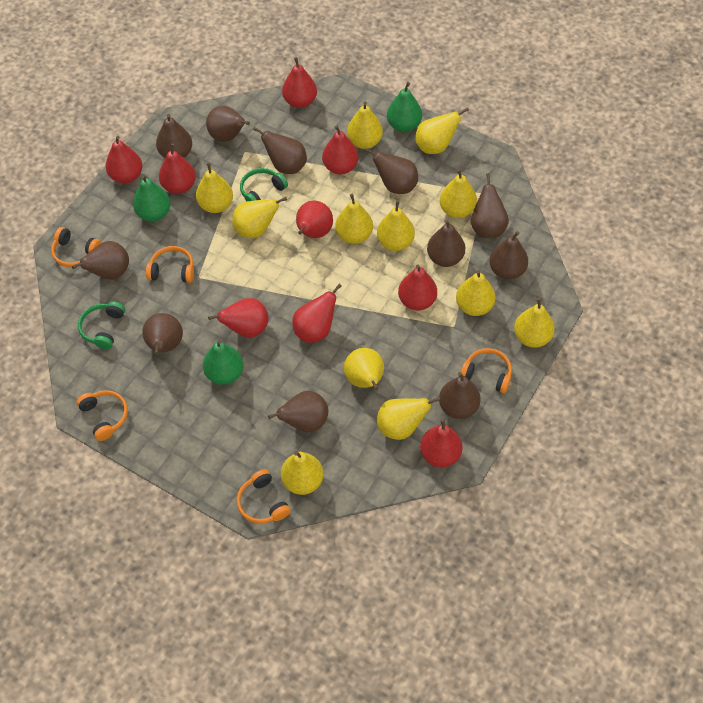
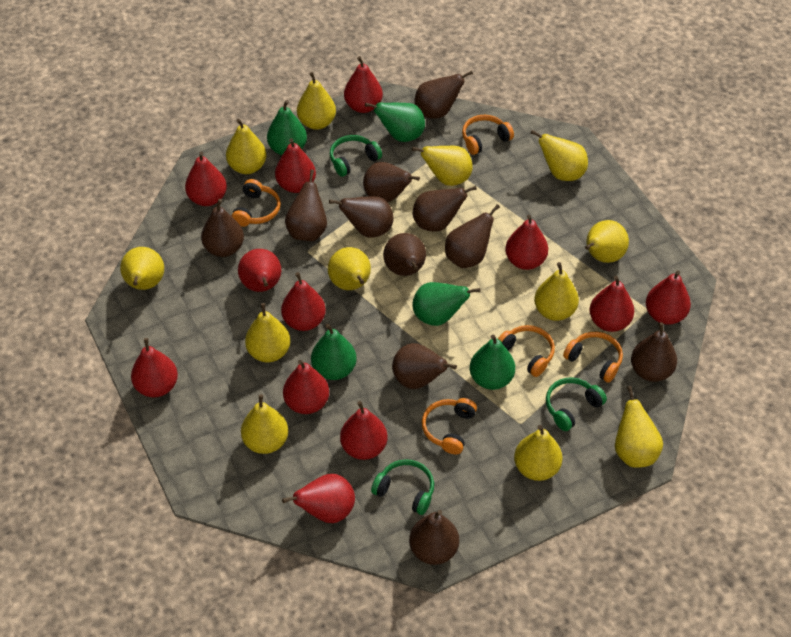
green headphones: [78,301,125,349] [240,168,288,202] = 2 -> [330,135,382,177] [371,459,434,515] [546,378,607,431] = 3
green pear: [133,175,170,222] [203,340,244,385] [387,82,422,132] = 3 -> [267,100,307,155] [311,324,356,380] [365,102,425,142] [412,282,481,326] [470,335,515,390] = 5
red pear: [105,136,142,183] [159,143,196,194] [208,298,269,338] [282,57,317,108] [292,283,342,343] [296,201,333,238] [322,125,358,174] [398,265,437,311] [420,419,463,468] = 9 -> [131,338,178,398] [185,152,227,206] [238,249,281,292] [275,138,316,193] [281,272,326,331] [282,474,355,523] [283,360,329,414] [340,401,387,460] [344,56,383,113] [505,215,548,270] [590,276,634,332] [646,270,691,325] = 12

